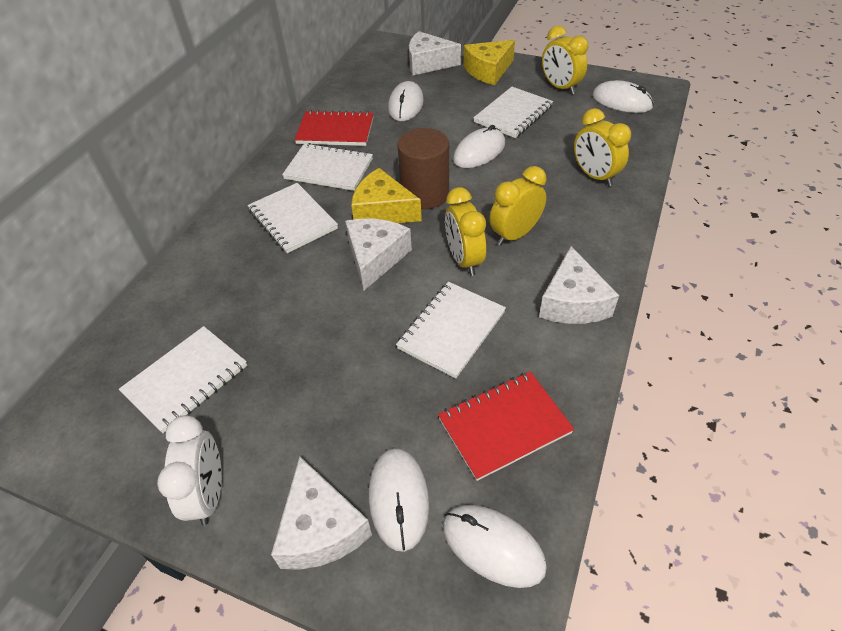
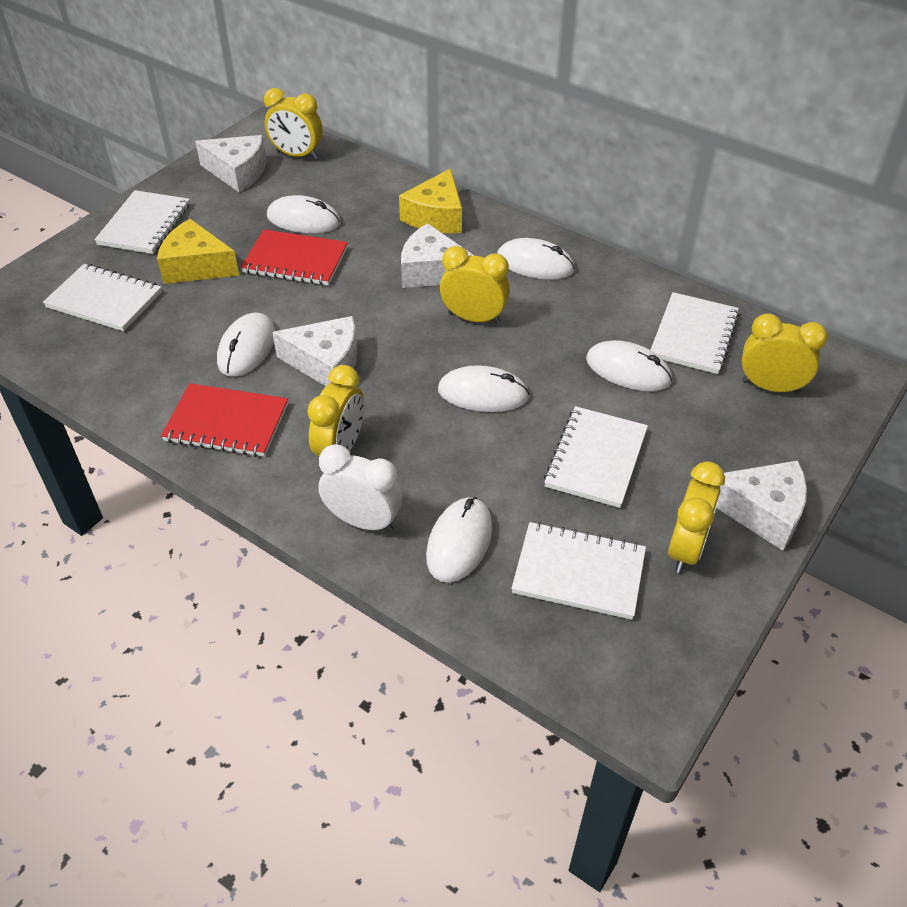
brown cylinder: [398,128,449,209] = 1 -> none = 0
white mouse: [369,448,429,552] [388,81,424,121] [443,505,547,588] [453,125,505,168] [592,80,654,113] = 5 -> [217,313,275,377] [267,195,341,233] [426,497,492,583] [438,365,530,412] [497,238,575,280] [586,340,672,391] = 6
yellow clock: [445,187,486,276] [490,166,546,246] [542,25,588,94] [574,108,631,186] = 4 -> [264,88,323,159] [307,365,364,456] [440,246,510,324] [668,461,725,573] [741,313,827,394] = 5

